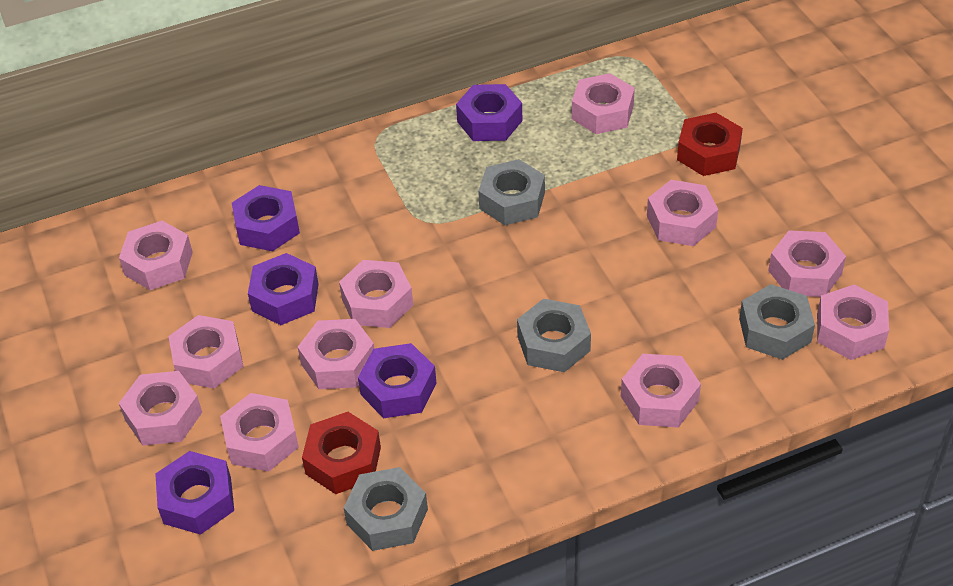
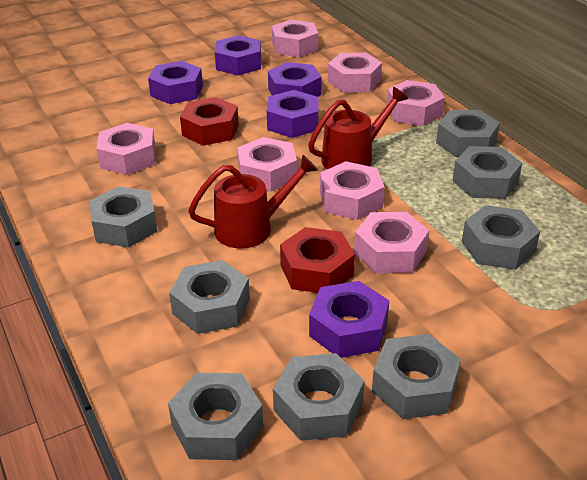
grey nut: [344,467,428,551] [478,159,545,225] [517,299,591,372] [739,284,815,360] = 4 -> [89,186,157,248] [168,373,263,460] [169,260,250,334] [273,353,365,441] [372,334,461,419] [436,110,500,157] [453,146,522,199] [462,205,540,270] = 8
pink nut: [119,221,193,290] [119,371,202,446] [168,315,244,389] [220,393,299,472] [298,319,375,389] [339,260,413,328] [572,73,635,134] [621,354,701,428] [647,180,718,246] [768,230,846,297] [817,285,889,360] = 11 -> [96,123,156,175] [237,137,297,192] [272,20,318,57] [320,161,384,220] [328,53,382,92] [354,212,429,273] [387,80,445,126] = 7
red watering can: none = 0 -> [188,155,318,248] [308,87,408,169] = 2

